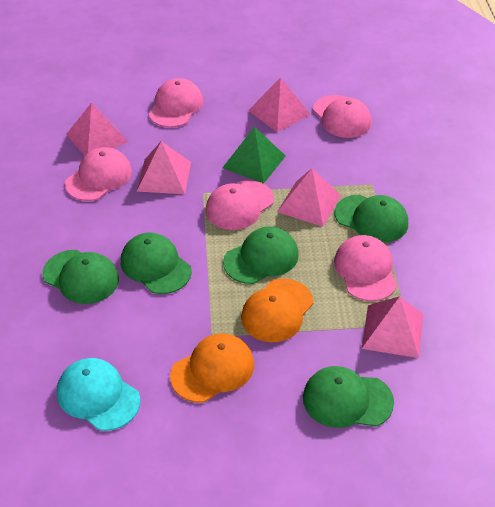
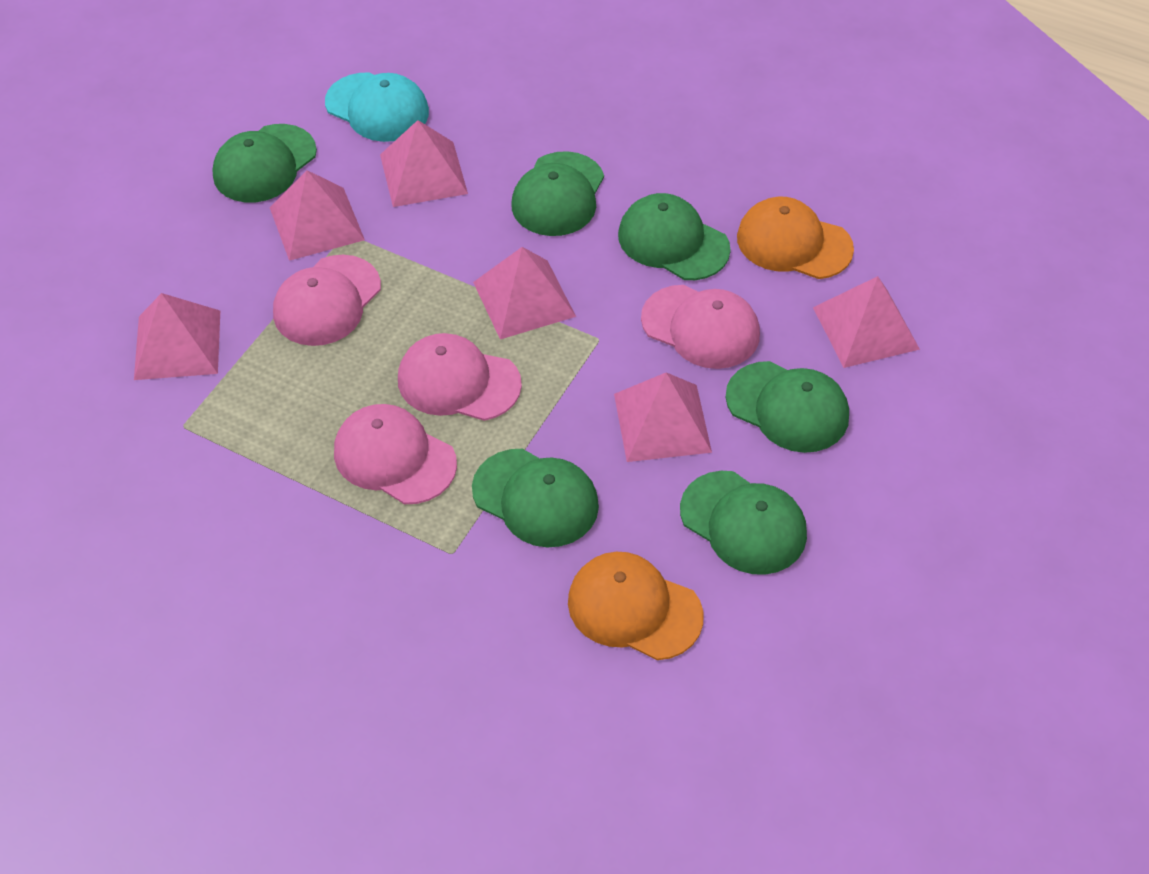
green cap: [43,250,119,304] [121,232,192,294] [223,226,299,284] [303,366,394,428] [334,195,408,243] = 5 -> [212,124,317,202] [472,449,599,547] [511,151,604,236] [618,193,731,280] [680,471,807,575] [725,361,849,453] = 6
green pyramid: [222,127,286,184] = 1 -> none = 0
pink cap: [65,147,132,201] [148,78,203,128] [206,180,274,230] [313,95,372,138] [334,235,397,301] = 5 -> [273,255,381,346] [334,404,457,504] [398,333,522,421] [641,285,760,369] = 4
pink pyramid: [66,103,128,156] [137,141,191,194] [248,77,310,132] [277,168,341,227] [362,296,423,358] = 5 -> [134,293,220,380] [270,170,365,261] [380,120,468,207] [473,247,576,339] [614,372,712,462] [813,276,920,368] = 6

